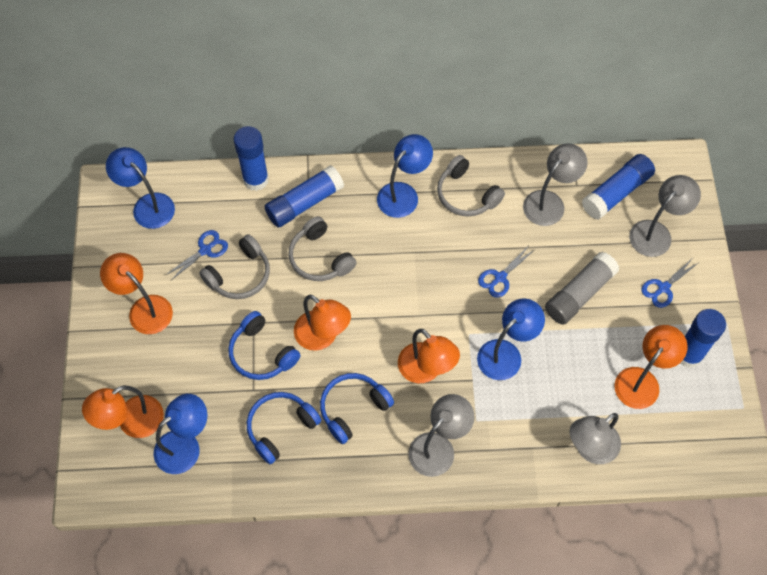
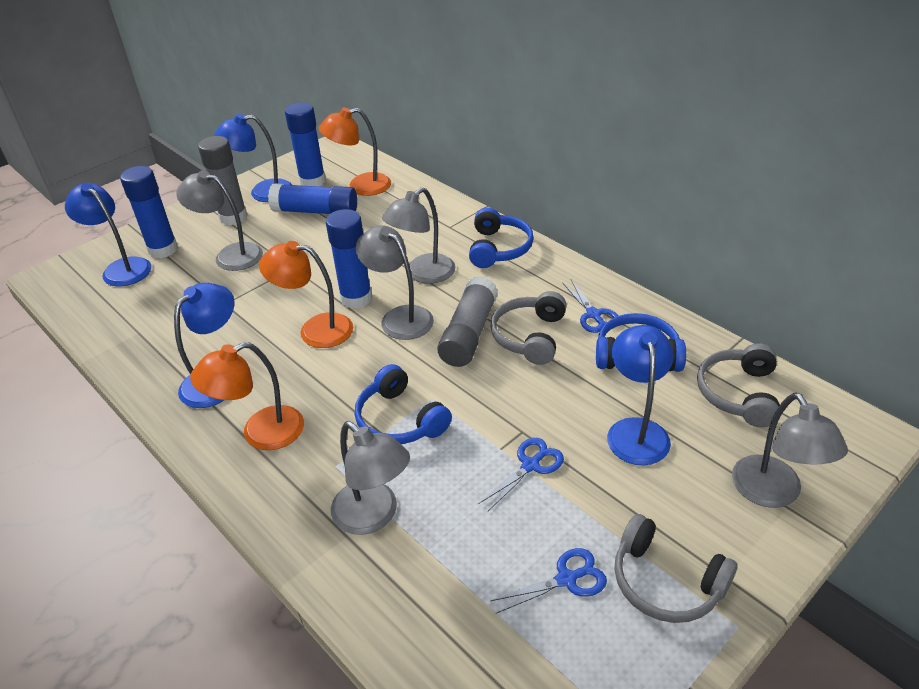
grey glue stick: [545,252,619,325] = 1 -> [198,136,247,226] [437,276,498,367] = 2
grey lamp: [408,394,474,477] [523,143,588,226] [570,413,621,464] [629,175,701,257] = 4 -> [176,171,263,271] [331,421,410,535] [356,225,434,340] [382,187,455,284] [732,392,848,508] = 5
orange lamp: [82,386,164,438] [100,253,173,334] [294,295,351,351] [398,329,460,383] [614,325,688,409] = 5 -> [190,342,304,450] [259,241,353,348] [319,107,391,196] = 3

